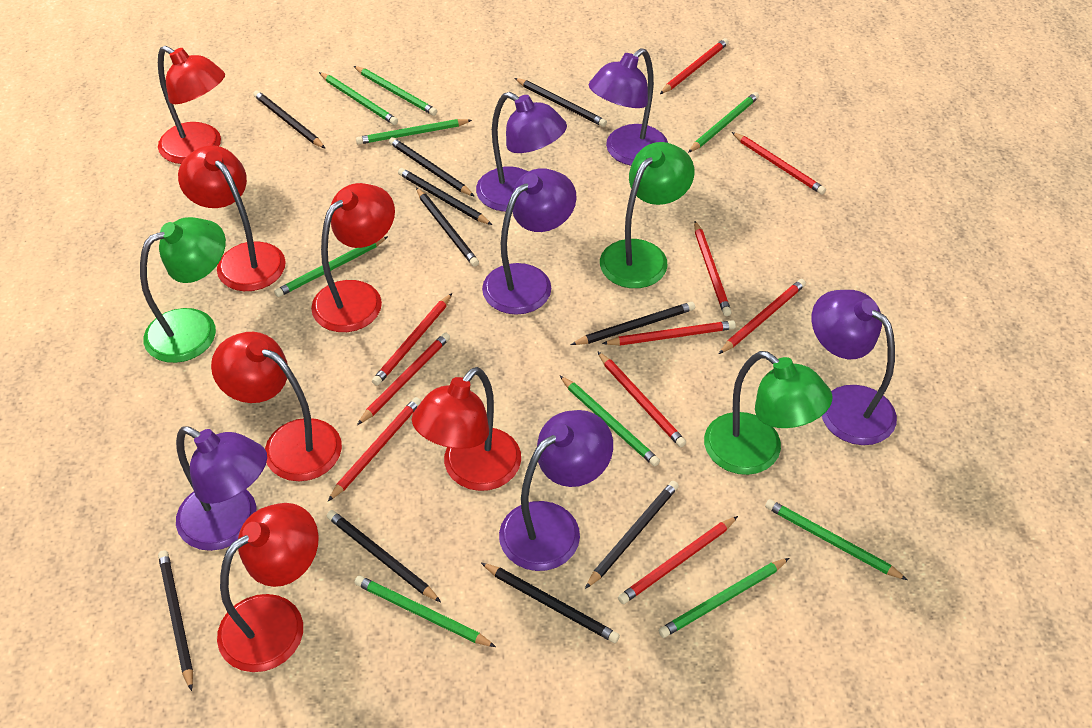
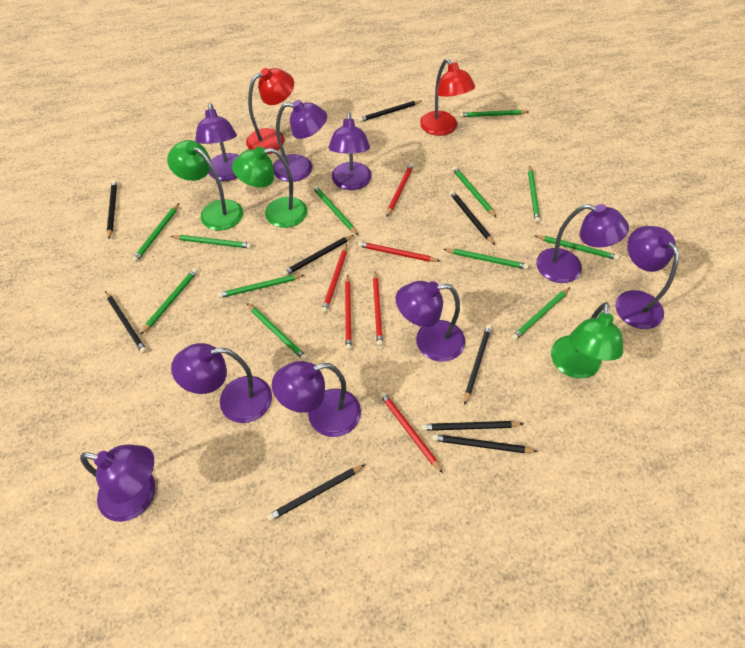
black pencil: [158,550,193,691] [253,90,326,149] [327,510,441,602] [389,137,475,197] [398,168,492,225] [416,188,479,267] [481,563,620,643] [515,78,607,127] [571,302,695,345] [585,481,679,589] = 10 -> [105,291,147,354] [107,180,117,239] [267,464,366,521] [283,235,354,276] [358,101,421,122] [421,421,523,431] [432,434,538,453] [450,190,495,245] [464,325,492,405] = 9
green pencil: [274,236,388,297] [319,72,398,125] [354,66,437,116] [354,575,496,647] [356,119,472,145] [560,376,660,466] [659,558,789,638] [688,92,759,153] [765,499,908,580] = 9 -> [132,203,179,262] [140,268,198,335] [170,235,252,248] [217,275,304,298] [247,303,307,361] [313,185,358,235] [444,249,528,269] [452,166,497,218] [459,110,529,117] [511,287,570,341] [528,166,540,223] [535,235,619,260] = 12
purple lamp: [176,426,267,551] [476,92,567,212] [482,168,577,315] [499,410,613,571] [589,48,668,166] [811,290,897,445] = 6 -> [80,444,156,522] [171,343,272,423] [195,103,239,181] [272,361,361,437] [273,100,327,182] [329,112,372,190] [396,281,465,362] [536,204,629,283] [615,226,679,329] = 9
red lamp: [158,46,225,164] [178,145,286,291] [211,332,342,481] [217,503,319,672] [311,183,395,332] [412,367,521,491] = 6 -> [246,68,294,154] [420,59,475,136] = 2
red pencil: [328,397,421,501] [357,332,450,425] [372,293,452,386] [597,351,686,447] [602,320,736,346] [618,516,738,604] [660,38,729,94] [694,221,731,316] [719,279,806,354] [732,132,826,195] = 10 -> [321,245,347,313] [345,274,352,350] [358,242,440,262] [373,272,383,346] [380,392,443,473] [386,163,414,217] = 6

